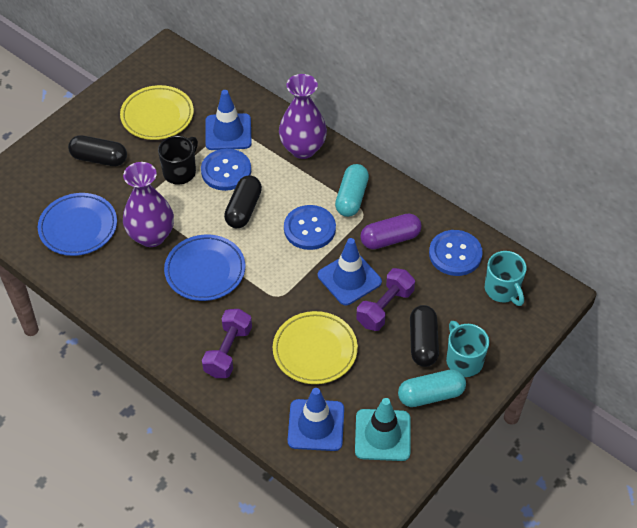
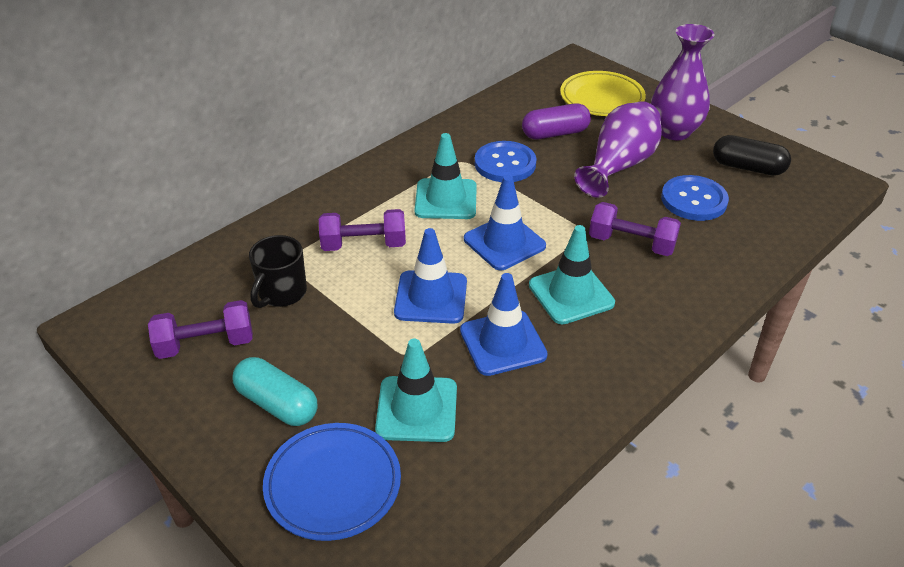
black capsule: [68,135,127,166] [224,175,262,228] [410,305,439,367] = 3 -> [713,135,791,176] = 1
blue button: [201,149,251,191] [284,205,336,250] [429,230,483,276] = 3 -> [475,141,536,182] [661,175,729,221] = 2
blue plate: [38,193,117,256] [164,235,245,301] = 2 -> [263,423,401,541] = 1
purple dumbbell: [202,309,252,378] [356,268,415,331] = 2 -> [148,300,253,359] [319,209,406,251] [589,202,681,256] = 3
turquoise capsule: [335,164,369,217] [398,369,466,407] = 2 -> [232,357,317,426] = 1
turquoise mug: [446,321,489,377] [485,251,527,306] = 2 -> none = 0
turquoise traffic cone: [355,398,410,461] = 1 -> [375,339,457,442] [415,133,477,219] [529,225,615,324] = 3
yellow plate: [120,85,194,140] [273,311,358,384] = 2 -> [560,71,646,116] = 1

